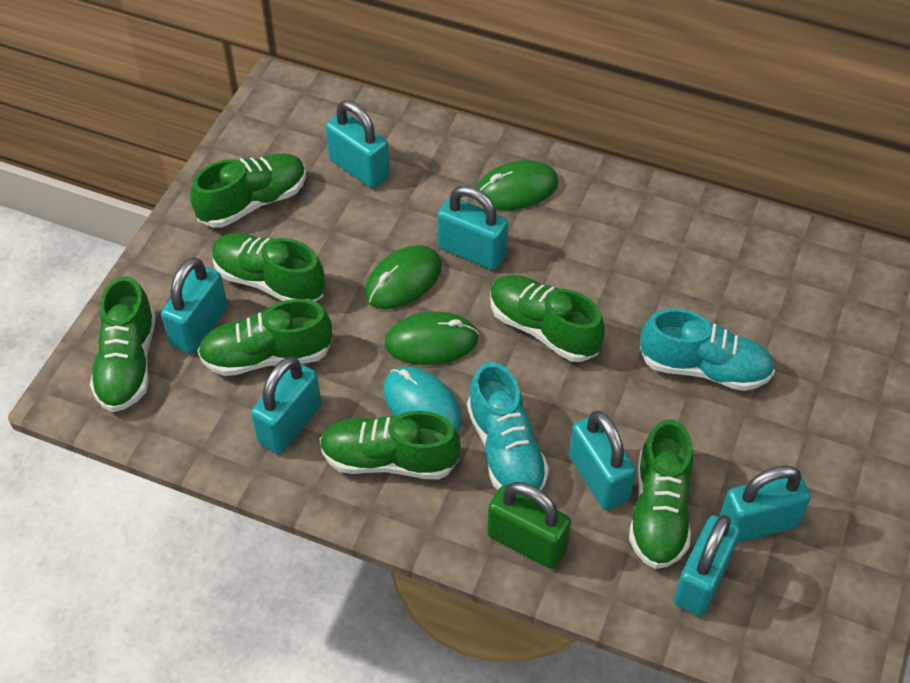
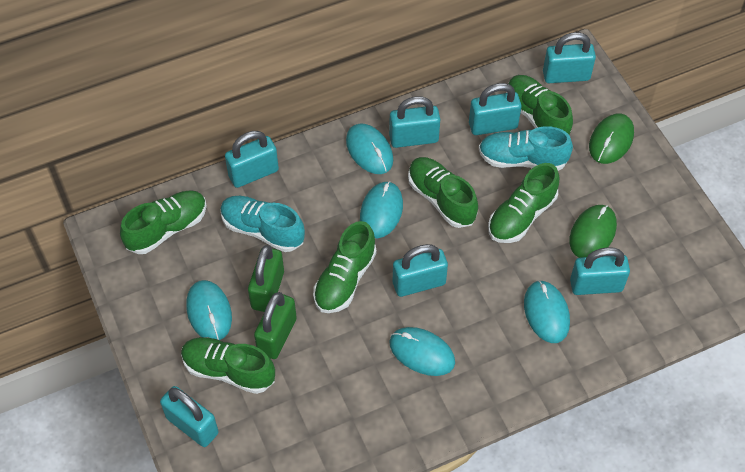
green mouse: [365,245,442,309] [385,312,479,365] [477,160,559,210] = 3 -> [570,205,617,258] [589,113,634,164] = 2
green padlock: [487,482,571,569] = 1 -> [248,245,284,312] [254,292,297,359] = 2
green shoe: [90,276,156,412] [190,153,306,228] [198,299,332,376] [212,233,325,302] [320,411,461,480] [490,275,605,362] [629,419,693,569] = 7 -> [120,190,207,254] [181,337,275,394] [313,221,377,313] [408,157,478,228] [488,163,559,243] [506,75,573,134] = 6
turquoise mouse: [383,367,462,432] = 1 -> [186,280,232,340] [346,124,393,174] [360,181,403,238] [389,327,455,376] [524,280,570,343] = 5

